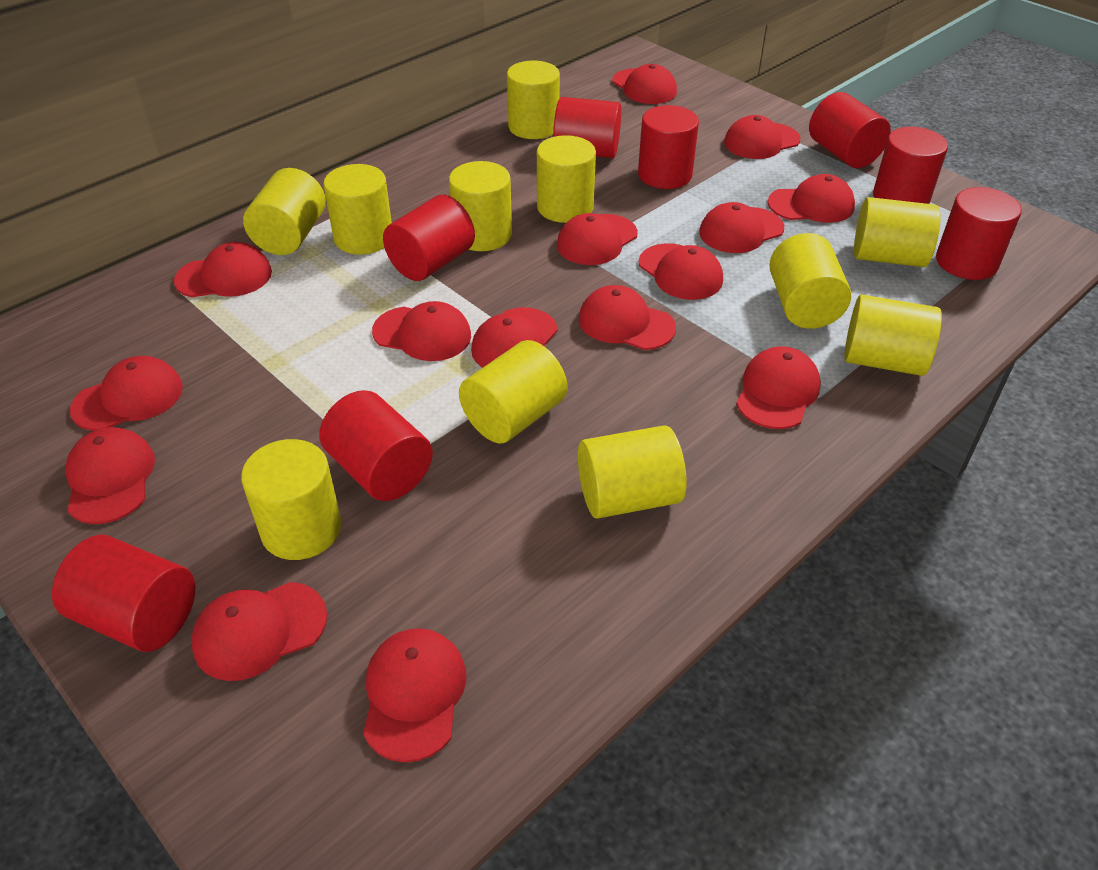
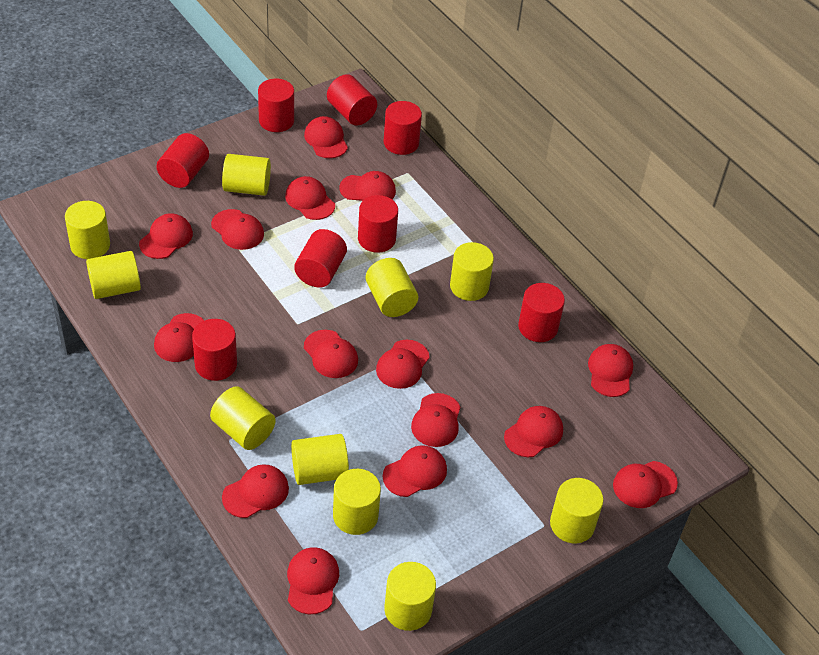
yellow cylinder: [241,439,341,560] [243,168,326,255] [323,164,392,255] [449,161,512,251] [459,340,567,444] [507,61,560,139] [537,135,596,223] [578,425,687,519] [769,233,851,329] [844,295,942,376] [854,197,941,267] = 11 -> [65,201,110,259] [86,251,141,299] [210,386,276,450] [222,154,271,196] [291,434,349,485] [333,469,381,535] [366,258,418,317] [384,562,436,631] [450,242,494,301] [550,478,603,543] = 10

